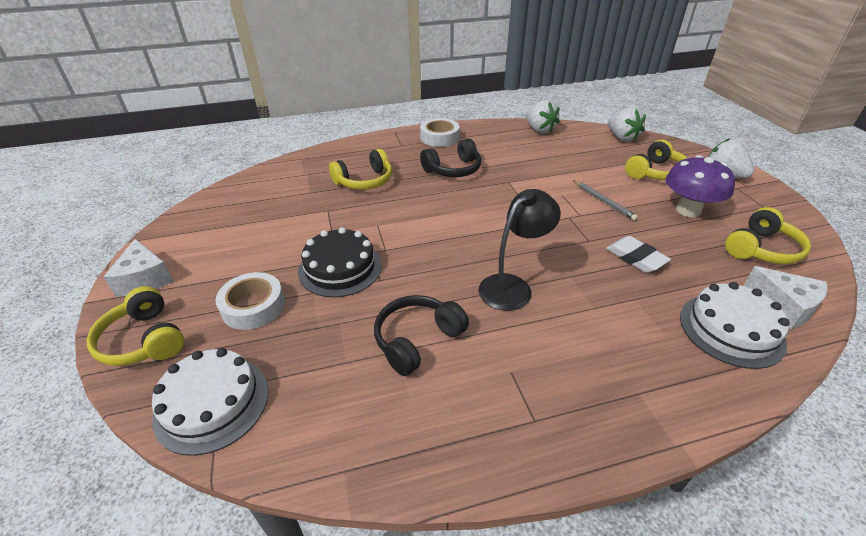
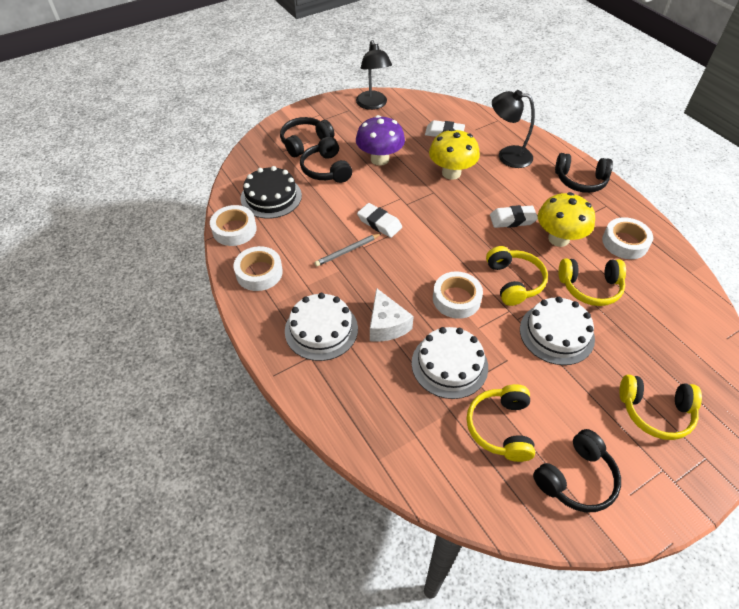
black headphones: [374,295,469,376] [420,139,481,177] = 2 -> [280,117,334,157] [300,137,352,183] [533,429,621,512] [555,153,613,193] = 4
black lamp: [478,189,561,311] = 1 -> [356,40,392,110] [492,90,535,168] = 2
white cake: [152,348,269,456] [680,282,790,369] = 2 -> [285,293,358,361] [412,327,488,399] [520,297,595,365] = 3
white cheese: [104,239,173,296] [743,266,828,330] = 2 -> [370,288,414,342] = 1
white eraser: [606,236,671,273] = 1 -> [357,203,402,238] [425,120,465,137] [490,205,538,228] = 3
white strawberry: [526,100,560,134] [608,107,646,142] [708,138,754,178] = 3 -> none = 0
white tape: [215,272,285,330] [420,118,460,147] = 2 -> [210,205,257,246] [234,246,283,291] [433,271,483,319] [602,217,653,259] = 4
yellow mushroom: none = 0 -> [429,129,480,180] [538,192,595,247] = 2

